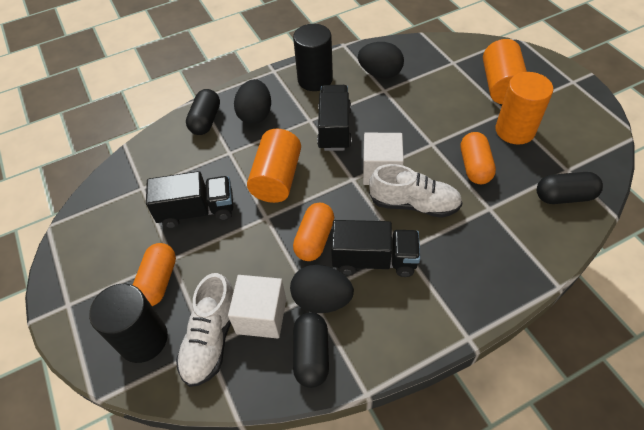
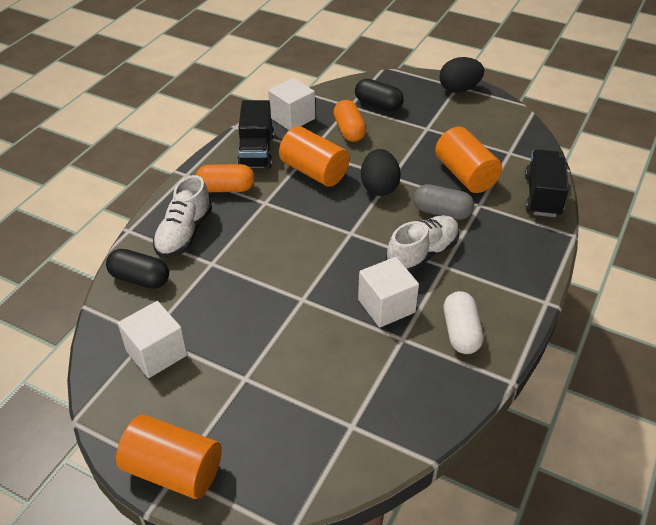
black capsule: [186,89,220,135] [293,312,329,388] [537,172,603,204] = 3 -> [106,249,169,289] [355,79,404,111] = 2
black cylinder: [89,284,168,363] [293,24,333,91] = 2 -> none = 0
black egg: [234,79,271,124] [290,265,354,313] [358,42,404,78] = 3 -> [361,149,401,196] [439,57,484,93] = 2
black truck: [146,171,233,229] [317,85,352,151] [331,220,420,277] = 3 -> [237,100,274,169] [525,149,569,217] = 2
grey capsule: none = 0 -> [413,184,474,220] = 1
orange capsule: [133,243,176,306] [293,203,334,261] [461,132,496,184] = 3 -> [196,164,255,192] [333,100,367,142] = 2
white capsule: none = 0 -> [444,291,483,354] = 1
white cube: [228,275,286,339] [363,133,404,185] = 2 -> [118,301,187,378] [268,78,315,130] [358,257,419,328] = 3

